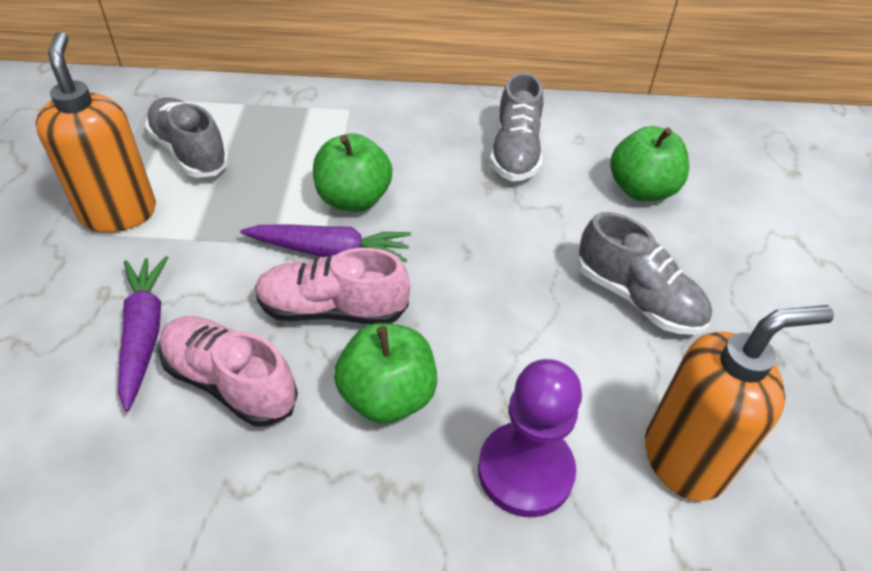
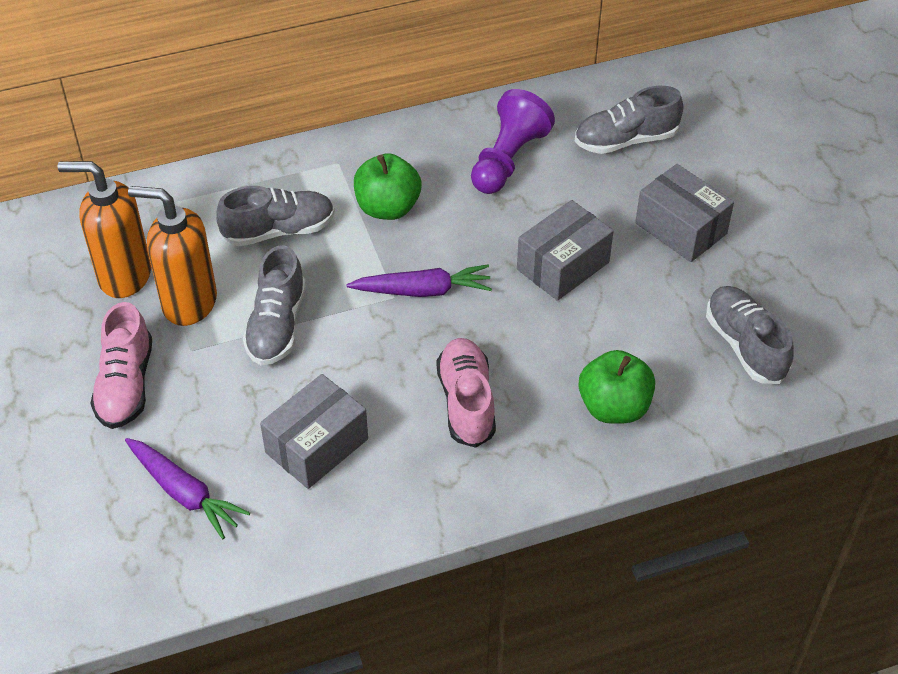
green apple: [313,133,393,212] [334,323,437,423] [610,126,689,201] = 3 -> [354,153,421,220] [579,350,655,424] = 2
grey box: none = 0 -> [260,374,368,489] [517,200,613,301] [635,164,734,262] = 3
grey shoe: [145,98,229,178] [490,72,544,181] [578,212,712,335] = 3 -> [216,186,335,246] [243,245,306,366] [575,86,683,154] [706,286,794,384] = 4

